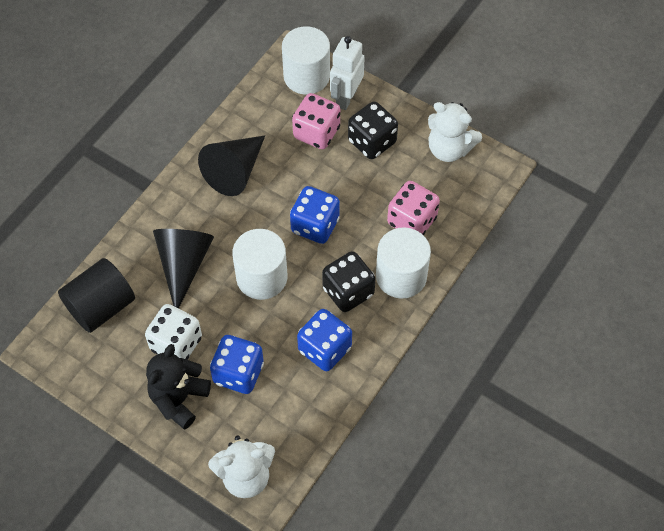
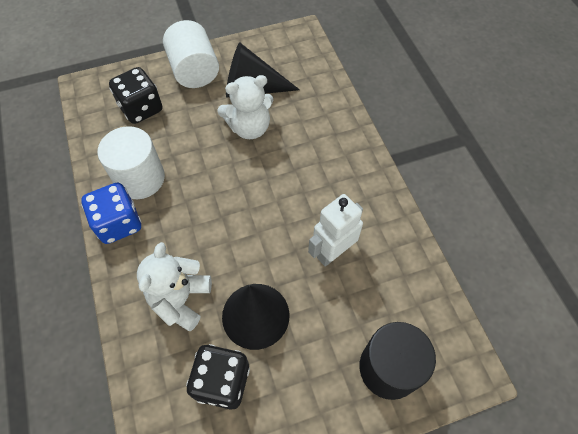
black teddy bear: [146,344,211,429] = 1 -> none = 0
blue dice: [210,335,264,394] [290,186,340,244] [297,309,352,371] = 3 -> [81,183,141,244] = 1
pink dice: [292,93,340,149] [387,181,440,235] = 2 -> none = 0
white cylinder: [232,229,287,300] [282,26,330,95] [376,227,431,299] = 3 -> [97,126,165,199] [163,20,219,88] = 2
white dice: [145,304,202,360] = 1 -> none = 0

